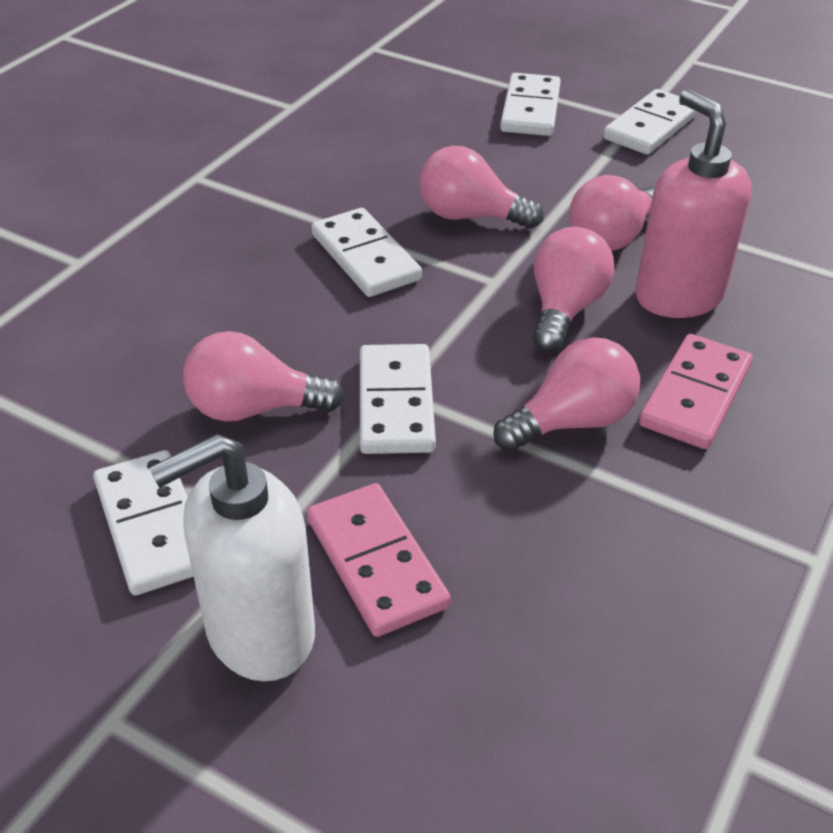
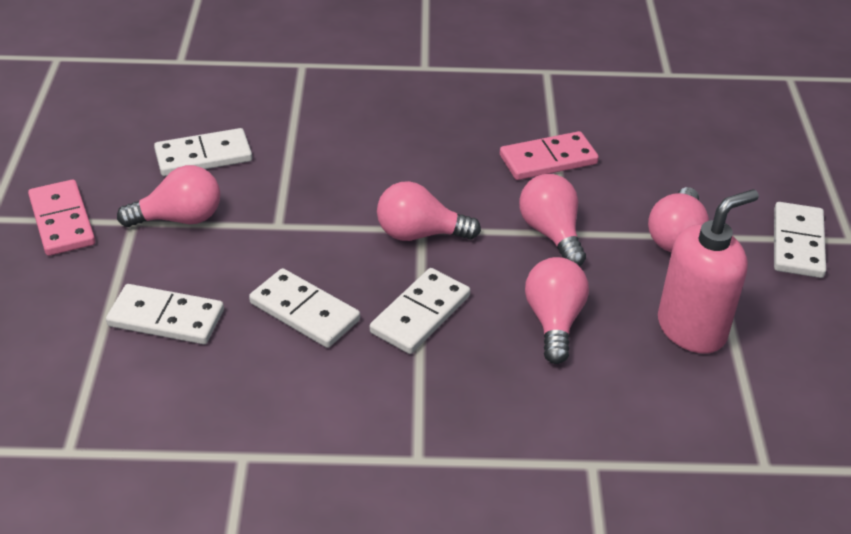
white soap dispenser: [149,434,315,681] = 1 -> none = 0

